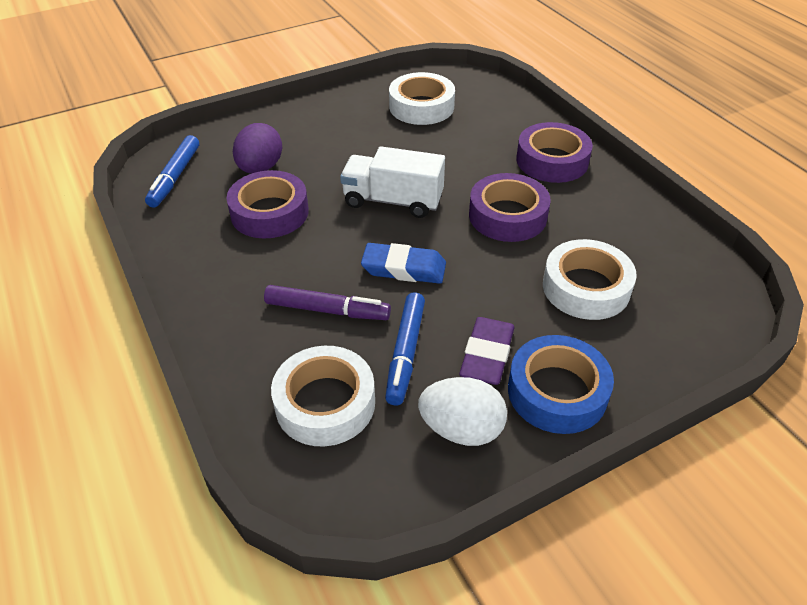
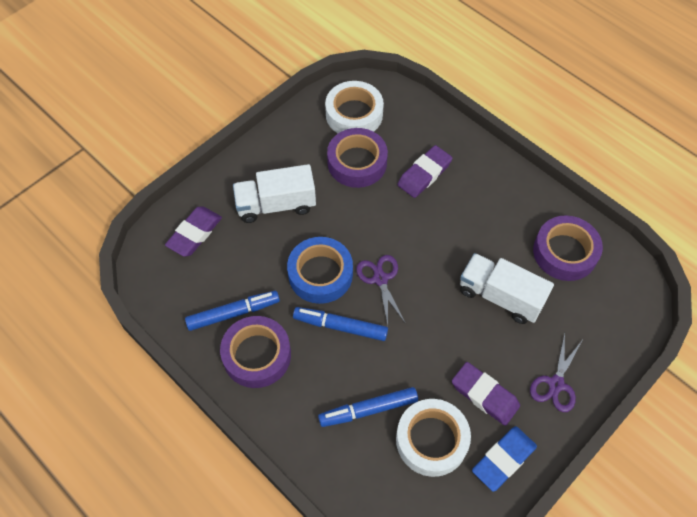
blue marker: [145,135,199,208] [385,293,425,406] = 2 -> [185,291,280,331] [293,307,388,341] [318,387,418,427] = 3
purple egg: [233,123,282,174] = 1 -> none = 0
purple eraser: [459,317,514,385] = 1 -> [165,206,222,257] [397,145,453,198] [452,362,520,426] = 3
purple marker: [264,285,391,320] = 1 -> none = 0
purple scissors: none = 0 -> [356,255,406,325] [530,333,582,412] = 2
white egg: [418,377,507,446] = 1 -> none = 0
white tape: [271,346,375,446] [389,72,455,125] [543,239,637,320] = 3 -> [325,81,384,133] [396,399,471,477] = 2
white truck: [340,146,445,218] = 1 -> [233,164,316,223] [460,253,554,324] = 2

